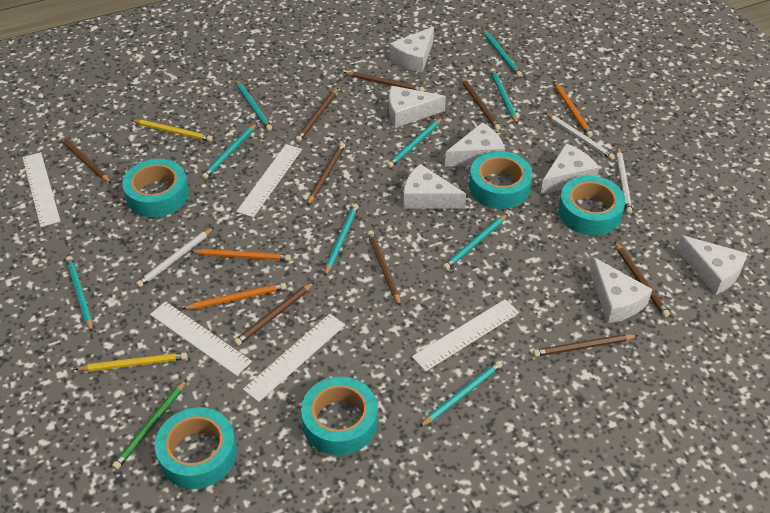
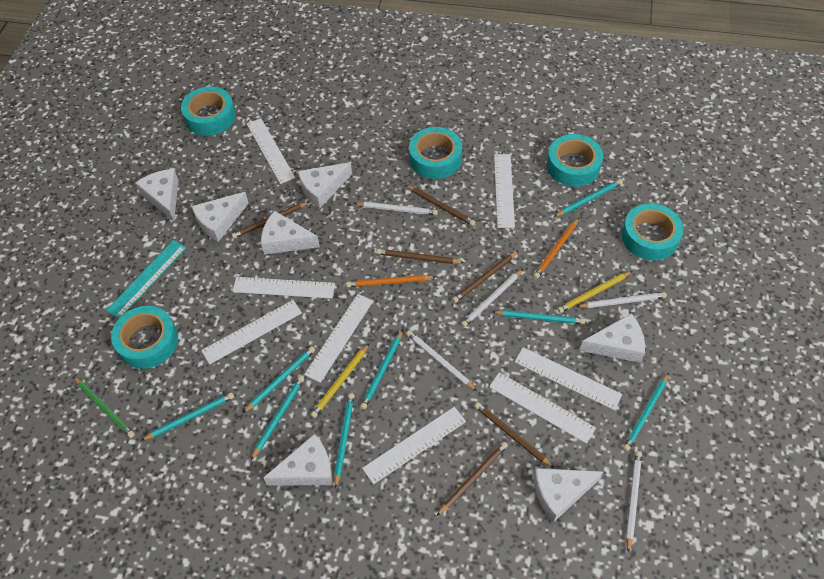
brown pencil: [59,135,111,183] [234,282,314,346] [296,88,338,142] [307,143,345,206] [344,72,425,92] [367,230,401,306] [461,77,501,130] [533,334,638,357] [614,241,670,317] = 9 -> [231,202,309,239] [377,249,464,264] [406,185,475,226] [437,442,508,516] [452,251,518,303] [475,402,554,468] = 6
orange pencil: [182,283,287,309] [191,249,291,261] [554,81,593,137] = 3 -> [346,275,435,287] [534,218,579,279] = 2
turquoise pencil: [66,256,93,332] [202,123,257,179] [235,79,272,131] [324,204,359,276] [387,117,443,168] [419,361,502,427] [443,214,508,270] [482,29,522,77] [490,68,518,124] = 9 -> [141,392,234,441] [243,346,315,413] [251,376,304,460] [334,393,354,488] [360,329,403,409] [493,310,585,324] [554,179,623,217] [623,373,669,451] = 8
turquoise ruler: none = 0 -> [106,240,187,319] = 1
white pencil: [136,227,214,288] [545,113,615,160] [616,147,632,214] = 3 -> [354,202,438,215] [406,330,477,391] [461,269,523,327] [576,292,667,308] [626,451,642,553] = 5
white ruler: [22,152,60,227] [150,301,252,376] [236,144,302,218] [243,314,345,402] [412,299,519,372] = 5 -> [201,300,302,364] [233,277,335,299] [247,118,295,184] [304,294,373,383] [362,407,466,484] [489,372,596,444] [494,154,515,228] [515,347,622,410] = 8

